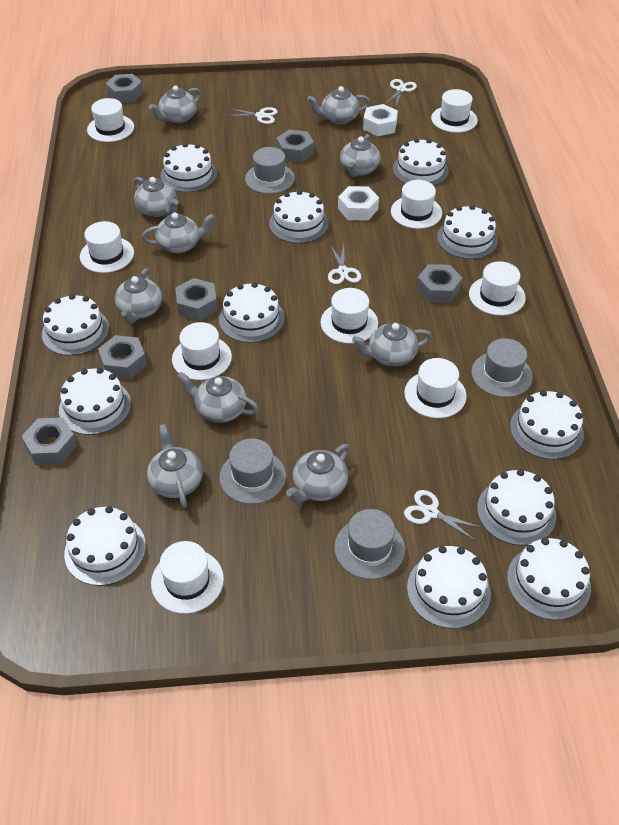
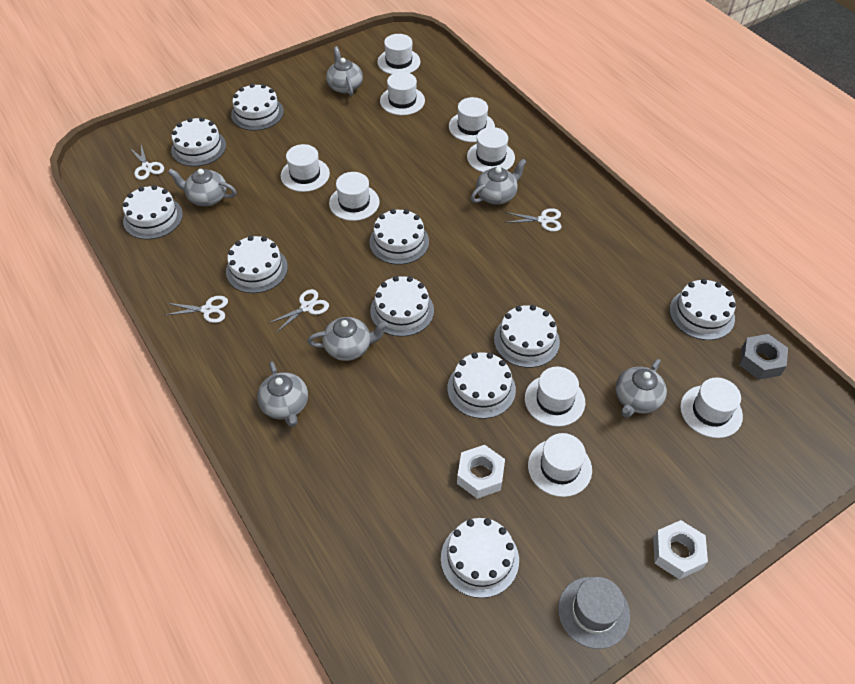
grey hat: [219,439,286,504] [245,147,295,194] [335,509,405,579] [471,338,533,397] = 4 -> [558,577,630,649] = 1
grey nut: [22,417,77,465] [98,335,147,379] [106,74,143,103] [175,278,218,321] [276,129,314,162] [416,264,462,303] = 6 -> [739,334,788,380] = 1
grey teapot: [115,268,162,324] [134,177,178,217] [142,212,215,253] [147,424,203,508] [149,85,201,123] [177,372,259,423] [286,444,350,503] [308,86,371,124] [340,134,380,177] [352,322,432,367] = 10 -> [168,168,237,206] [257,361,308,427] [308,317,388,361] [326,47,363,96] [471,159,526,205] [615,359,667,418] = 6
white cake: [42,294,109,356] [59,368,131,435] [64,506,146,586] [161,143,217,192] [219,282,285,343] [269,190,329,243] [393,138,449,186] [407,546,491,629] [437,205,498,259] [477,469,556,546] [507,538,591,620] [510,390,584,460] = 12 -> [123,185,183,239] [171,117,226,167] [226,236,288,293] [231,84,284,131] [369,209,429,265] [370,276,434,337] [441,518,519,598] [447,353,516,419] [494,305,560,368] [670,279,736,340] = 10

